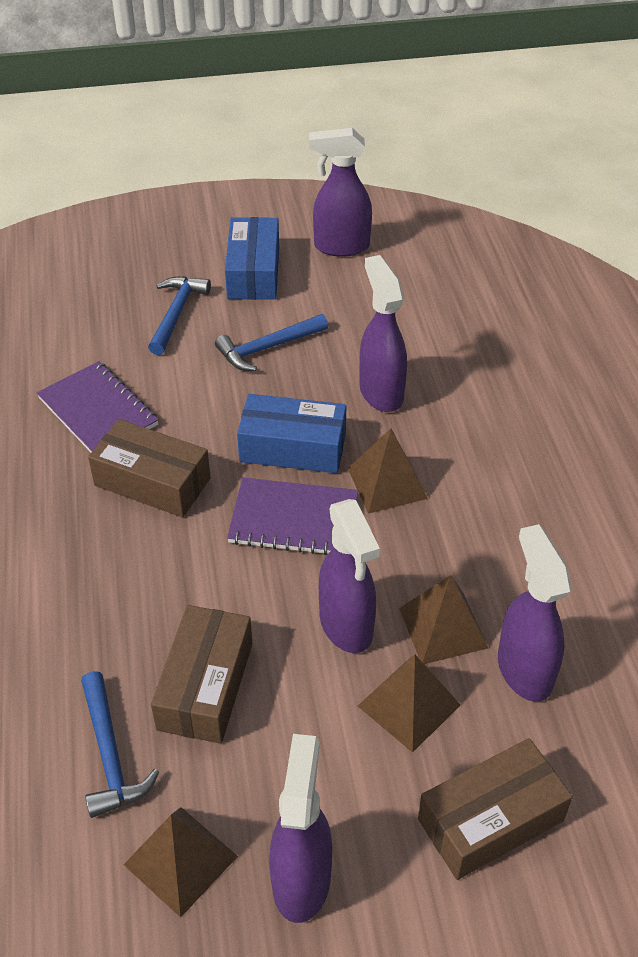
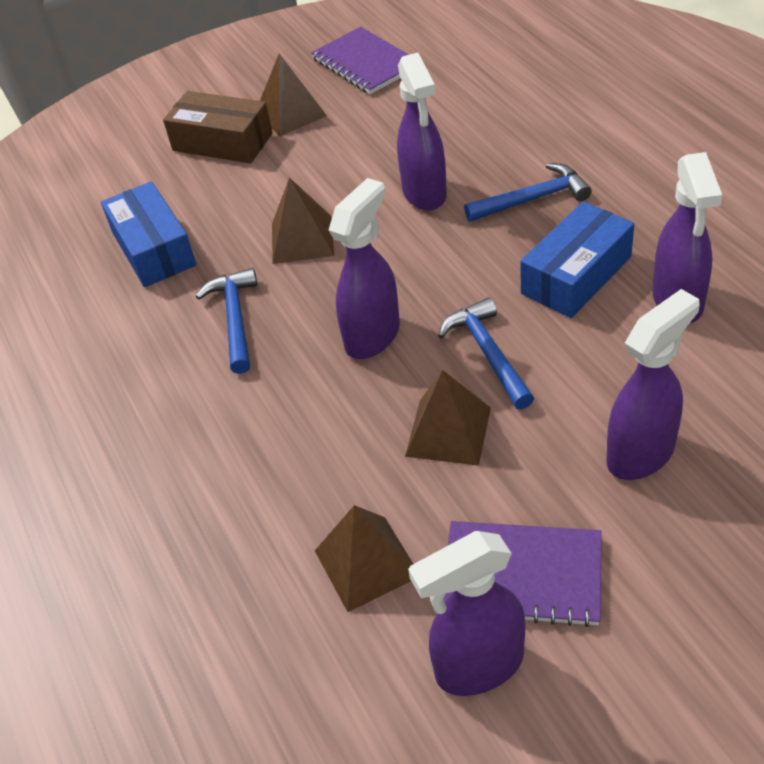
brown box: [88,419,211,517] [151,605,252,743] [418,738,573,880] = 3 -> [163,91,272,163] = 1

